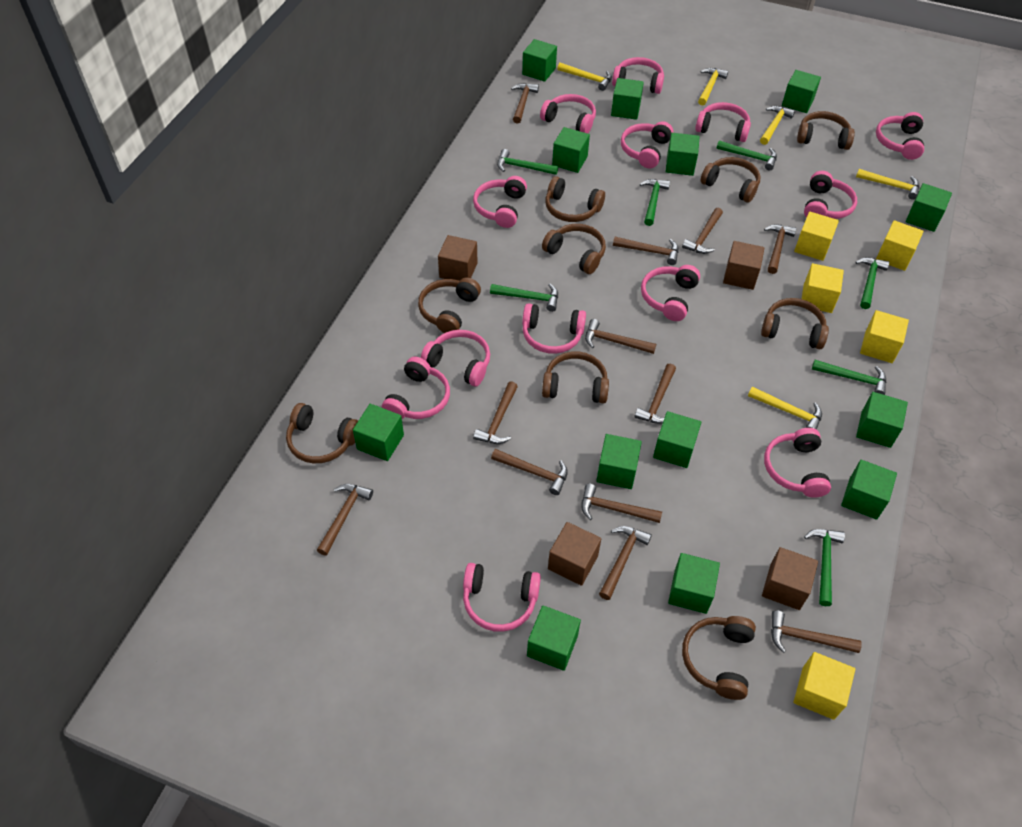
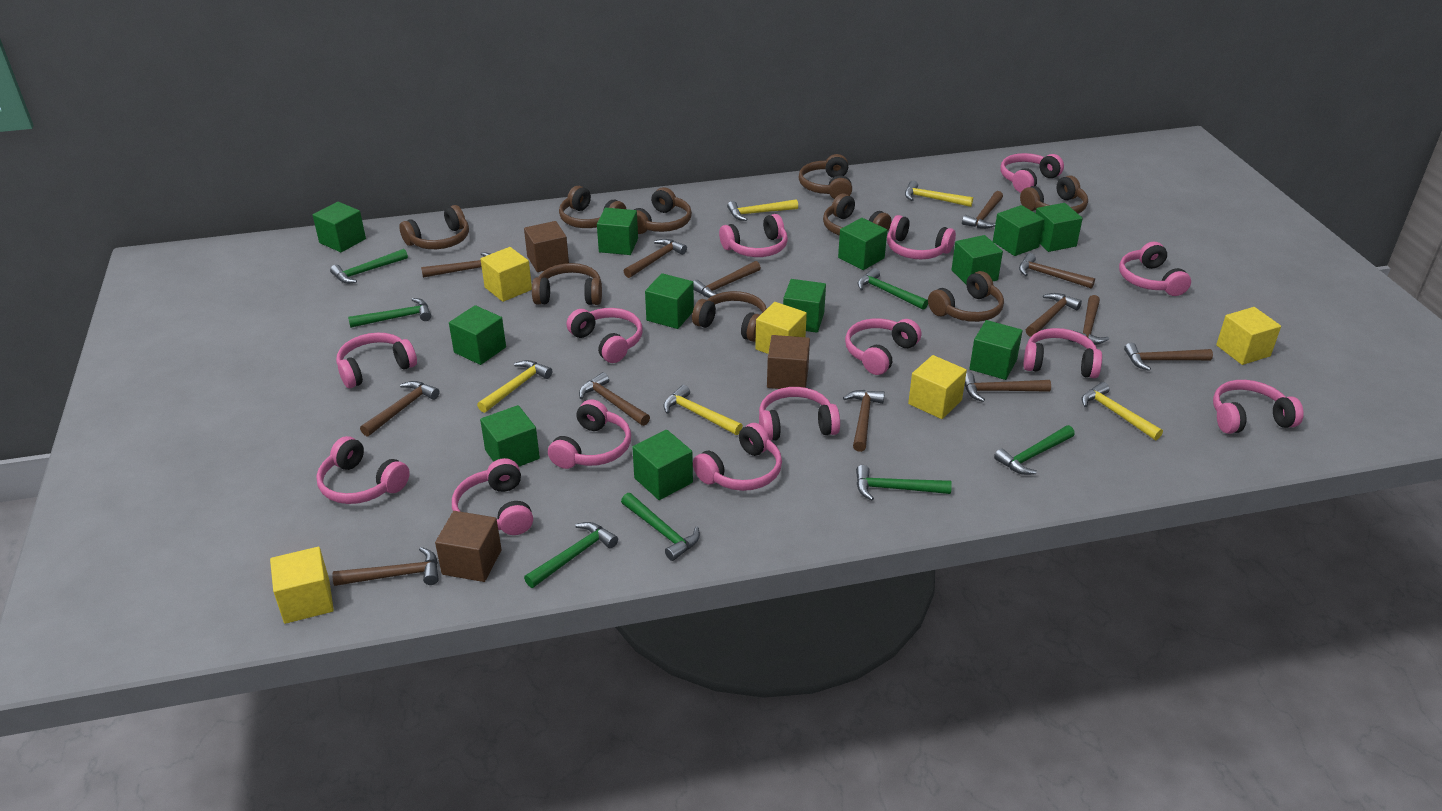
brown cube: [438,235,477,281] [548,522,601,586] [723,241,764,290] [762,547,818,610] = 4 -> [435,511,502,582] [524,221,569,272] [767,335,810,389] = 3
brown hammer: [317,484,373,556] [473,381,518,444] [491,449,568,495] [511,83,539,123] [581,484,662,523] [585,319,656,354] [599,526,652,600] [613,237,679,265] [634,364,676,424] [682,208,723,254] [764,224,797,274] [771,610,862,653] = 12 -> [332,547,438,586] [360,381,440,437] [421,252,490,278] [579,372,650,426] [624,239,687,278] [693,261,761,298] [843,390,885,452] [962,191,1003,229] [965,372,1051,402] [1019,253,1095,289] [1026,293,1082,337] [1068,295,1109,345] [1124,343,1213,371] = 13
green cube: [353,404,404,461] [522,39,557,82] [527,605,581,671] [552,127,590,173] [596,434,642,489] [611,78,644,120] [653,411,701,468] [666,133,700,176] [668,553,720,614] [782,70,821,113] [841,460,897,520] [856,392,908,448] [906,183,952,232] = 13 -> [313,202,366,252] [449,305,506,365] [480,405,540,467] [597,208,638,255] [632,430,693,500] [645,273,694,329] [783,279,826,333] [838,218,887,270] [951,235,1003,285] [969,320,1023,380] [993,205,1044,256] [1036,203,1083,252] = 12
pink headphones: [382,357,450,419] [421,330,490,386] [463,563,541,632] [473,176,527,228] [522,303,586,354] [540,94,596,134] [612,57,664,94] [621,121,673,169] [641,265,700,321] [695,102,751,142] [764,428,831,498] [804,171,857,219] [876,112,924,160] = 13 -> [316,436,410,504] [336,333,417,388] [452,458,533,535] [548,399,631,469] [567,308,643,363] [693,423,782,491] [719,214,788,257] [759,387,840,441] [845,318,921,375] [887,215,956,259] [1001,153,1064,193] [1024,328,1102,378] [1119,242,1191,296] [1213,380,1304,434] = 14

